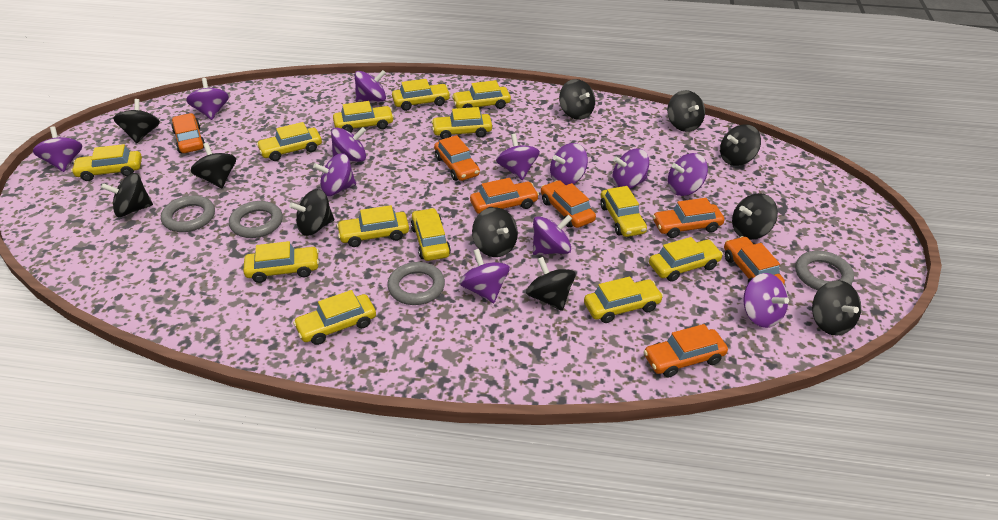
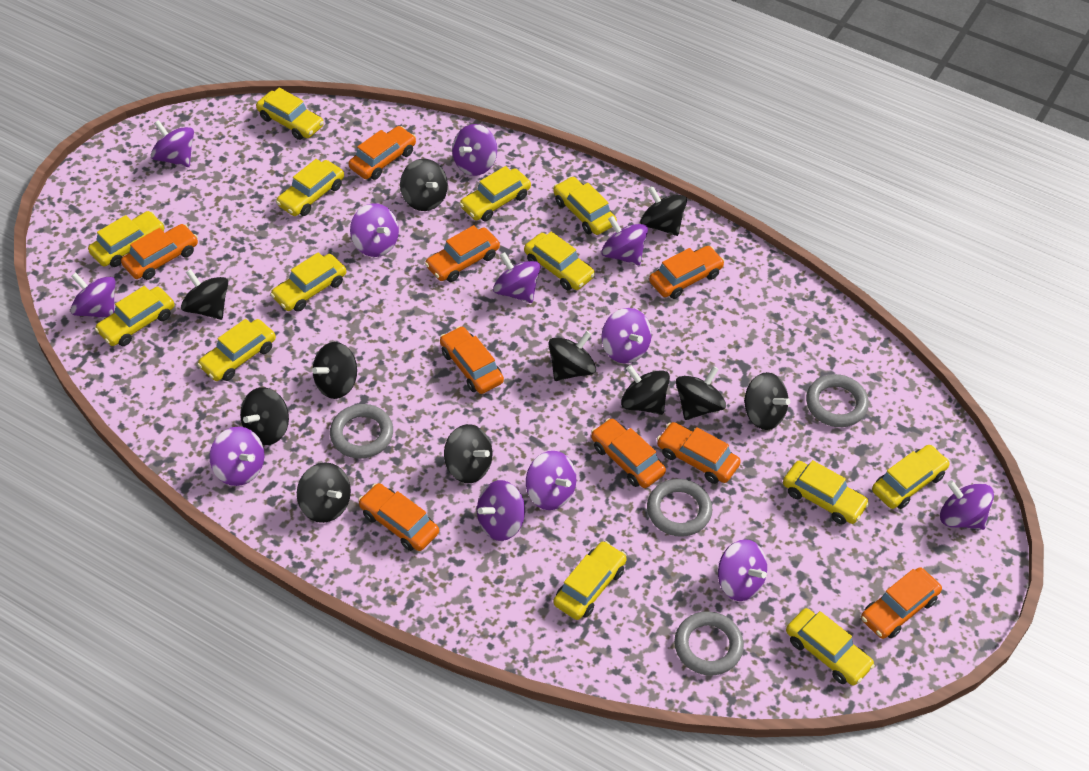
orange car: [171,113,205,153] [434,135,480,181] [470,178,539,214] [541,180,596,228] [644,324,728,378] [653,198,724,238] [724,236,785,284] = 7 -> [121,224,198,280] [348,126,416,180] [358,483,439,551] [425,225,500,282] [440,326,504,394] [591,418,666,488] [649,246,725,299] [657,422,741,484] [861,567,942,639] = 9

